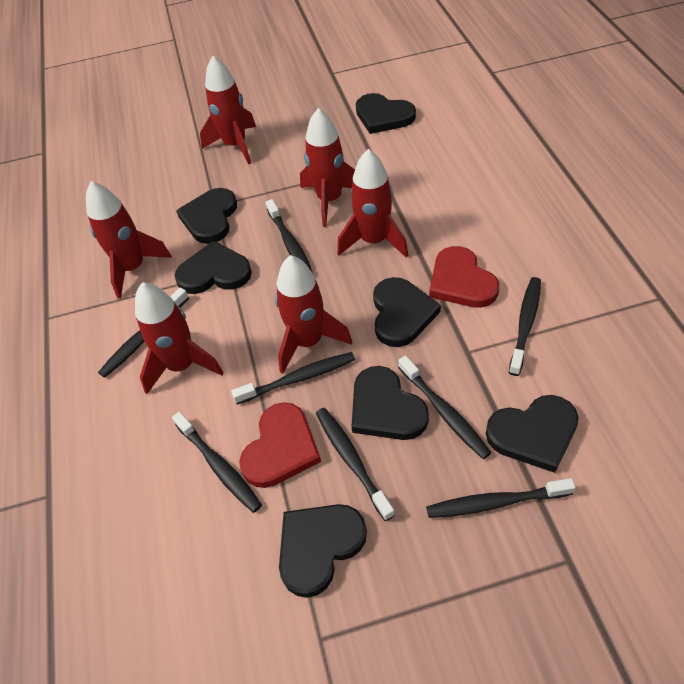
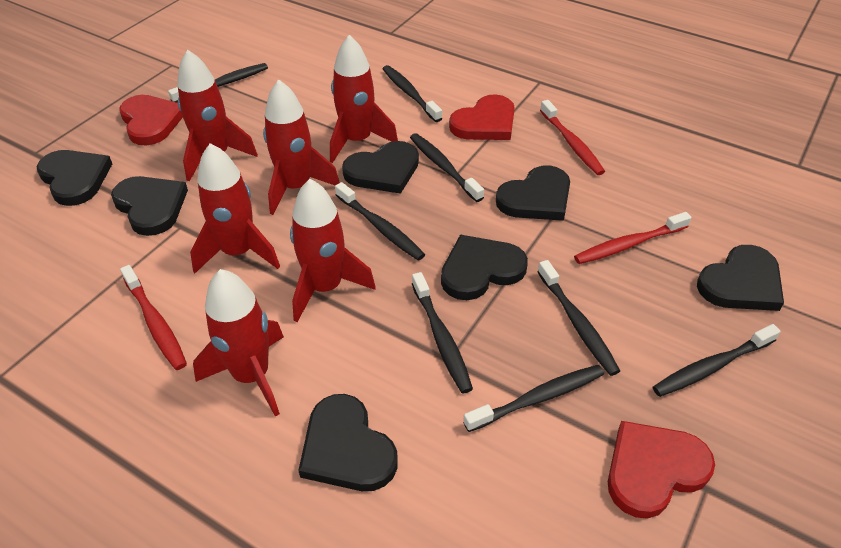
red heart: [239,402,321,488] [429,246,499,308] = 2 -> [119,95,183,145] [449,94,515,140] [608,421,715,519] = 3
red toothbrush: none = 0 -> [120,265,187,370] [540,100,605,175] [574,212,691,264] = 3

